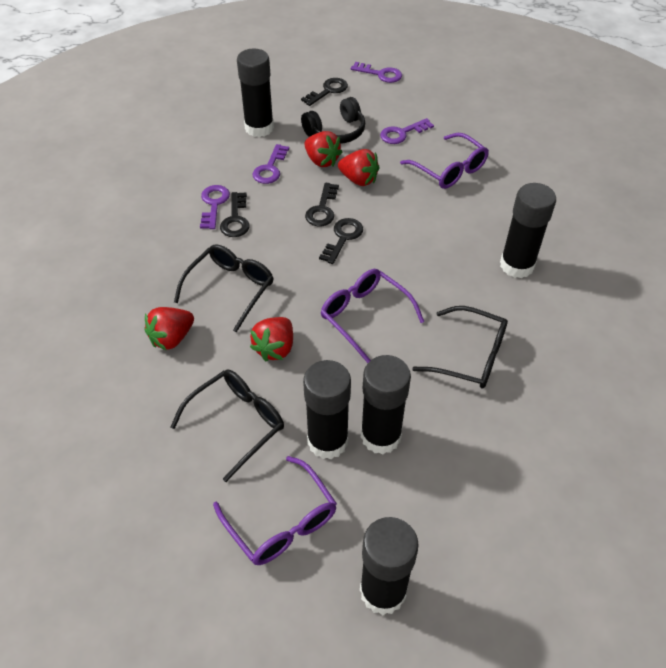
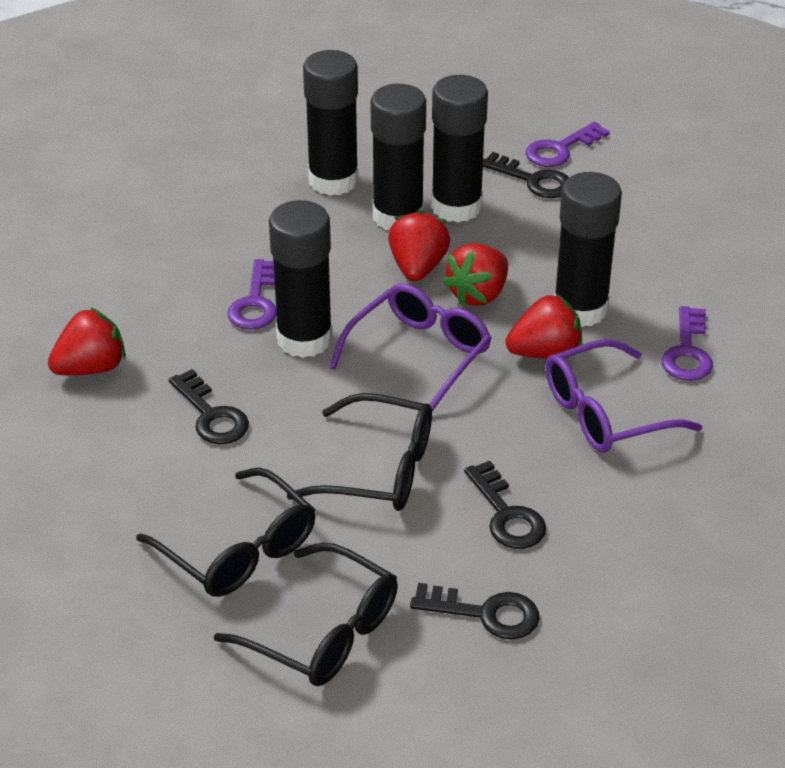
black headphones: [301,97,365,144] = 1 -> none = 0
purple glasses: [213,456,337,565] [321,269,424,363] [400,133,489,189] = 3 -> [329,284,492,412] [546,339,702,453] = 2
purple key: [200,185,230,229] [253,144,289,184] [351,62,402,83] [380,118,434,144] = 4 -> [227,259,277,330] [526,122,610,167] [662,306,713,381] = 3

